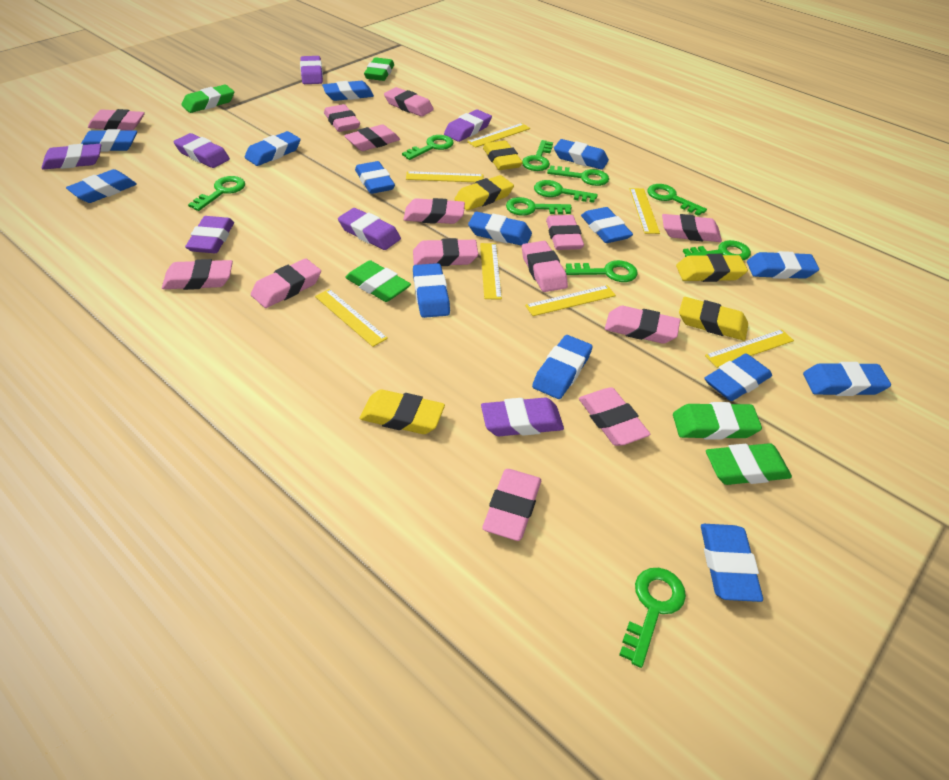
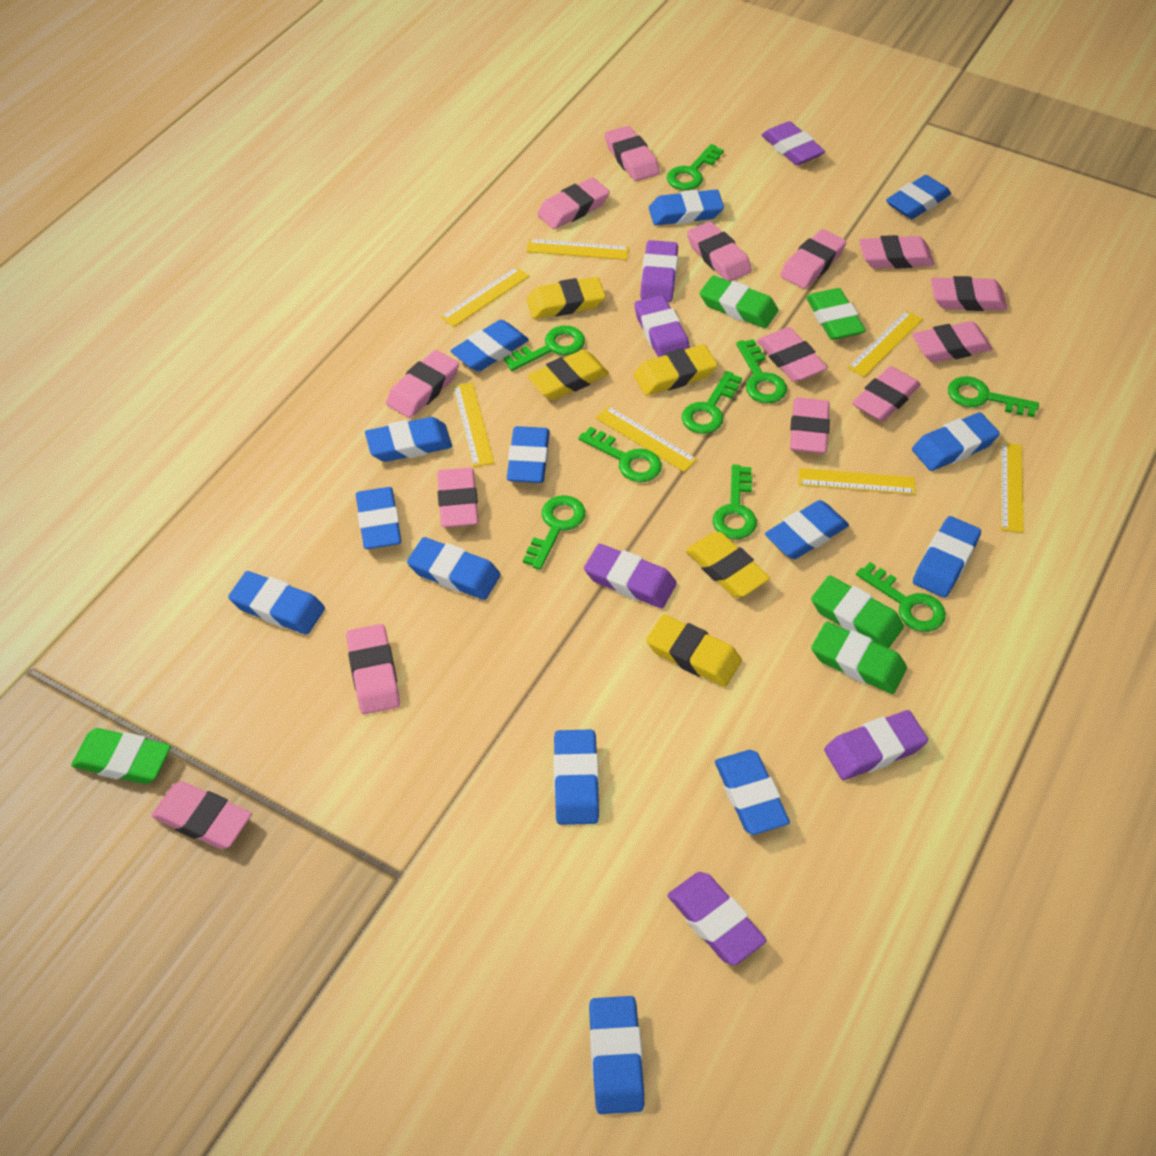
green key: [188,176,245,211] [402,135,454,160] [506,197,572,215] [522,140,553,171] [534,180,598,203] [547,165,609,186] [565,260,638,282] [619,568,686,668] [648,184,707,216] [683,240,751,260] = 10 -> [504,326,585,371] [523,495,586,570] [578,427,662,482] [667,144,724,190] [682,371,742,434] [713,464,757,539] [736,339,787,403] [856,562,946,632] [948,376,1039,417] = 9
purple eraser: [42,144,101,170] [174,133,230,168] [185,216,234,253] [300,56,323,84] [338,208,401,250] [444,110,492,142] [481,398,564,436] = 7 -> [584,544,677,608] [634,295,690,357] [640,240,678,302] [668,872,767,965] [761,121,825,165] [824,710,928,780] = 6

